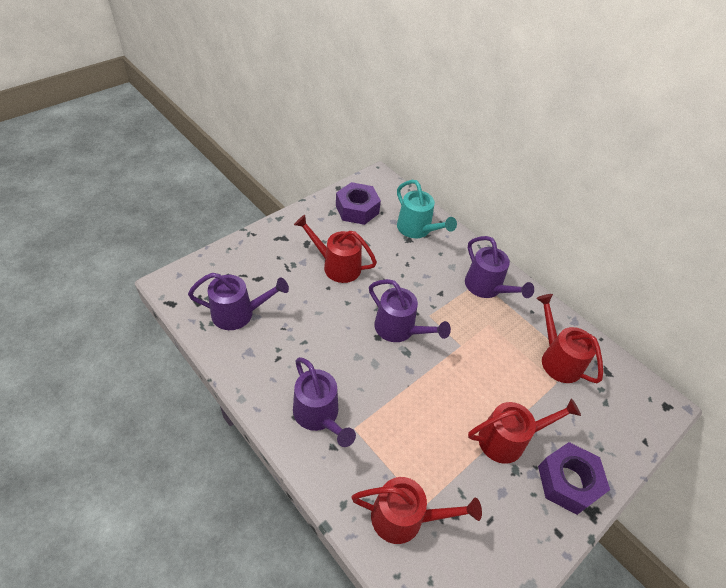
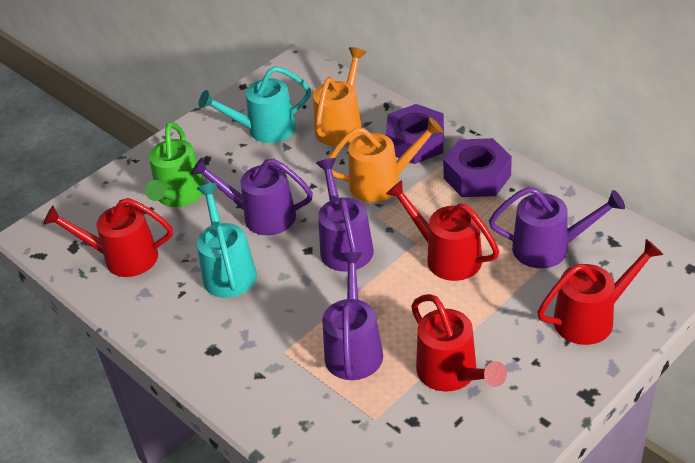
green watering can: none = 0 -> [145,122,205,207] = 1
orange watering can: none = 0 -> [313,47,366,146] [328,117,443,202] = 2
turquoise watering can: [397,180,457,238] = 1 -> [196,183,257,298] [199,66,311,143] = 2

